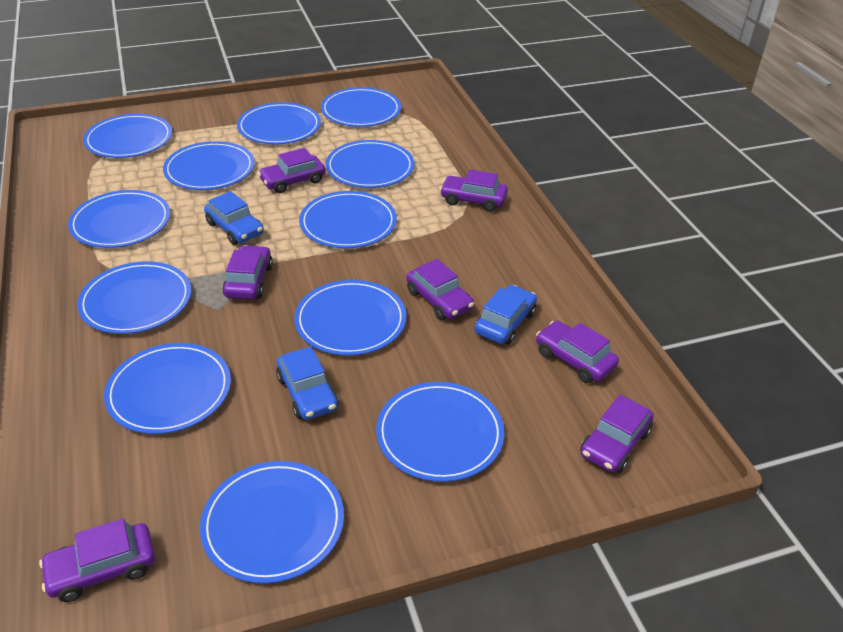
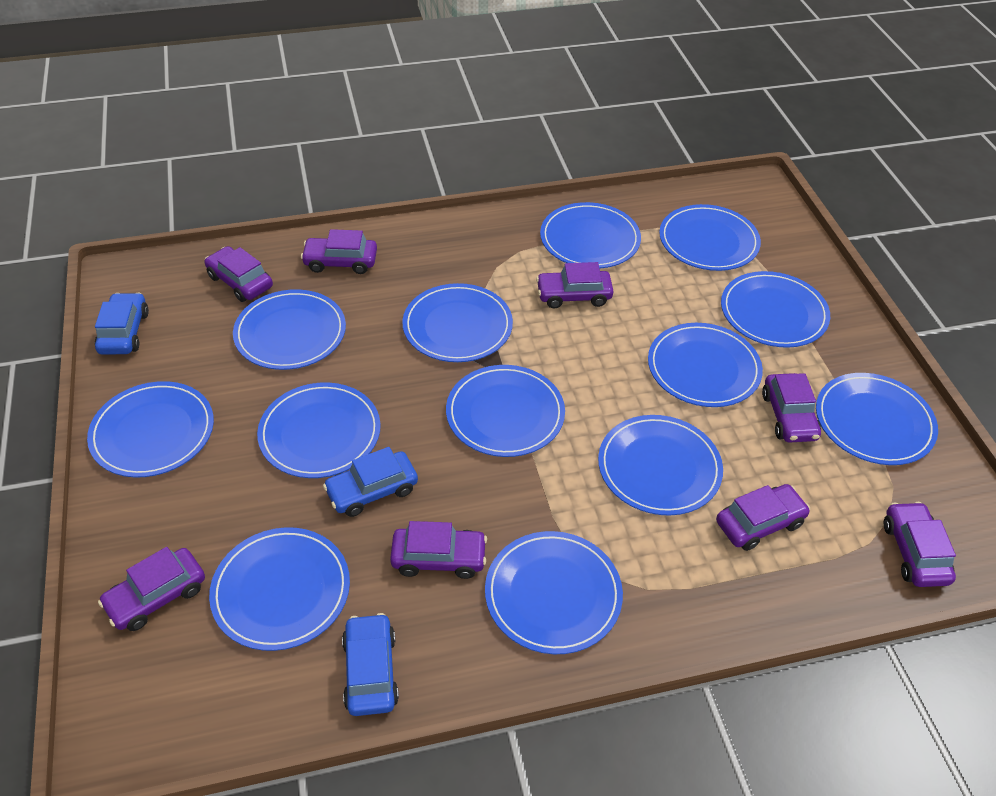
blue plate: [68,190,170,248] [77,261,191,334] [83,114,172,158] [104,343,231,434] [163,141,255,190] [200,461,344,584] [237,102,321,144] [294,280,406,356] [299,191,397,248] [321,87,401,127] [326,140,414,188] [376,382,504,482] = 12 -> [87,381,214,478] [209,527,350,651] [233,289,346,370] [257,382,381,478] [402,283,513,362] [446,365,565,457] [485,531,623,654] [540,202,641,269] [598,415,723,515] [648,323,763,407] [659,204,761,271] [721,271,830,348] [816,373,938,465] = 13
purple car: [39,518,155,602] [222,245,273,300] [258,148,326,193] [406,259,474,320] [440,169,508,212] [536,321,619,383] [580,395,654,473] = 7 -> [98,547,205,631] [205,246,273,302] [301,229,377,274] [390,521,487,579] [536,262,613,309] [716,484,810,551] [762,373,821,442] [884,502,956,587] = 8

